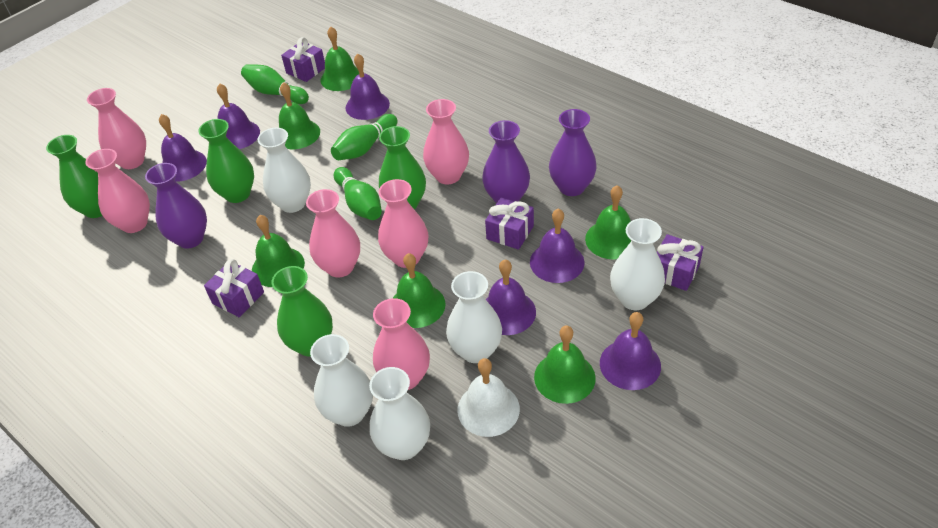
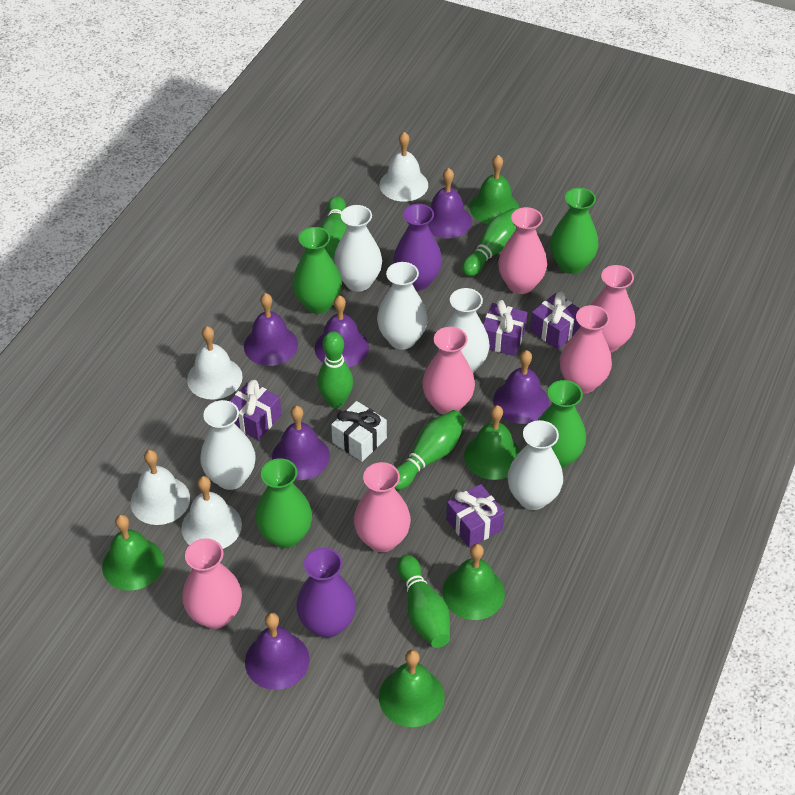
green bell: [252,215,305,287] [279,82,320,149] [321,27,359,91] [393,253,445,328] [534,325,596,404] [585,185,631,260] = 6 -> [102,515,164,591] [379,650,445,727] [442,544,505,620] [464,405,521,480] [470,155,519,224] = 5
green bowling pin: [241,64,309,104] [331,114,398,160] [334,167,382,220] = 3 -> [317,331,353,408] [320,196,348,259] [395,410,466,490] [397,555,450,648] [462,208,517,277] = 5
purple vase: [145,163,207,249] [482,120,530,204] [549,109,597,196] = 3 -> [296,548,356,638] [393,204,442,290] = 2
white bell: [458,358,520,437] = 1 -> [131,450,190,525] [181,476,242,549] [187,326,243,400] [380,132,428,202] = 4
white gift: none = 0 -> [331,401,387,462] = 1

